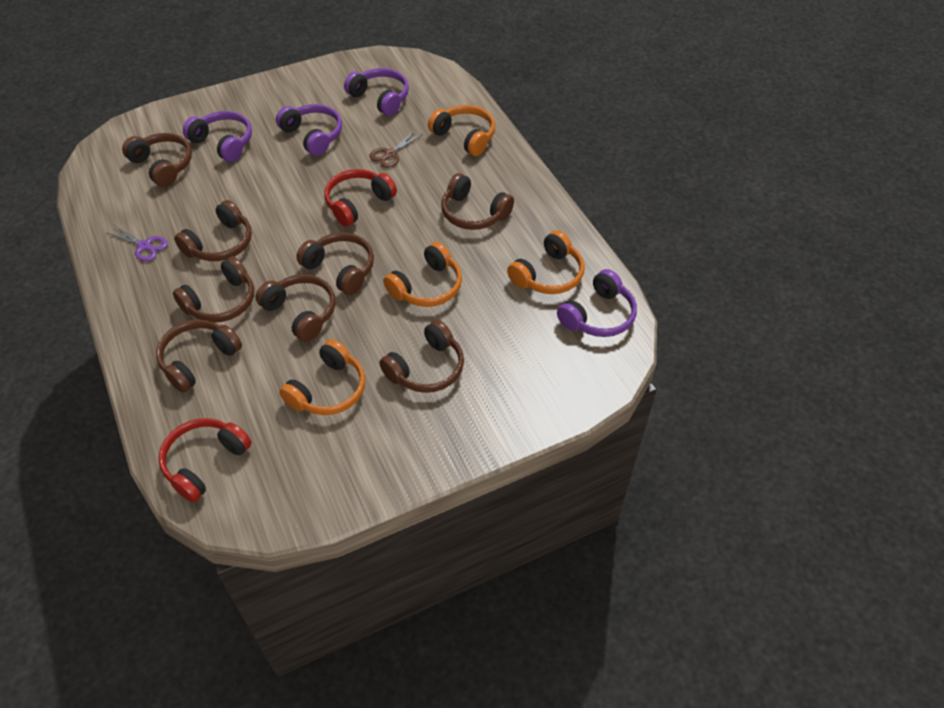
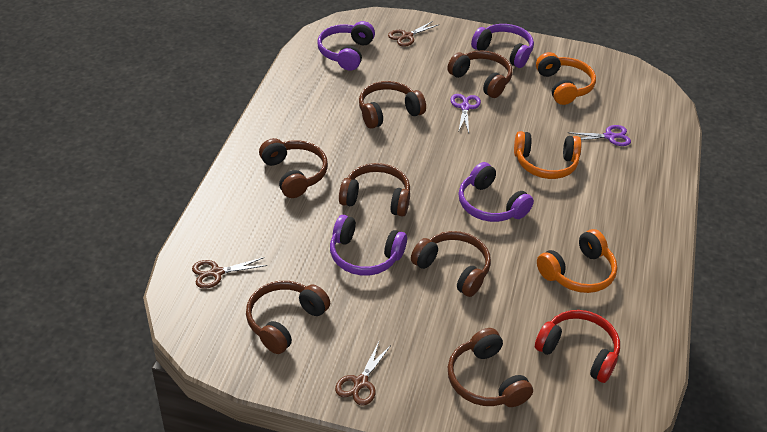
brown headphones: [122,133,192,187] [156,320,242,393] [173,256,254,322] [174,200,252,261] [256,274,336,342] [296,233,374,295] [379,320,464,393] [441,173,514,230] = 8 -> [246,281,330,354] [259,138,328,198] [339,163,410,217] [359,81,426,129] [411,231,491,297] [447,50,512,98] [448,328,533,407] = 7
brown scissors: [369,131,423,168] = 1 -> [192,257,268,289] [335,342,391,405] [388,21,438,47] = 3
orange headphones: [279,339,365,415] [383,242,462,307] [428,105,495,156] [507,230,585,294] = 4 -> [514,131,581,179] [536,52,596,105] [537,229,617,293] = 3
purple scissors: [106,225,168,261] = 1 -> [450,94,481,133] [567,125,631,146] = 2
red headphones: [158,418,252,502] [324,169,397,227] = 2 -> [535,310,620,383] = 1

